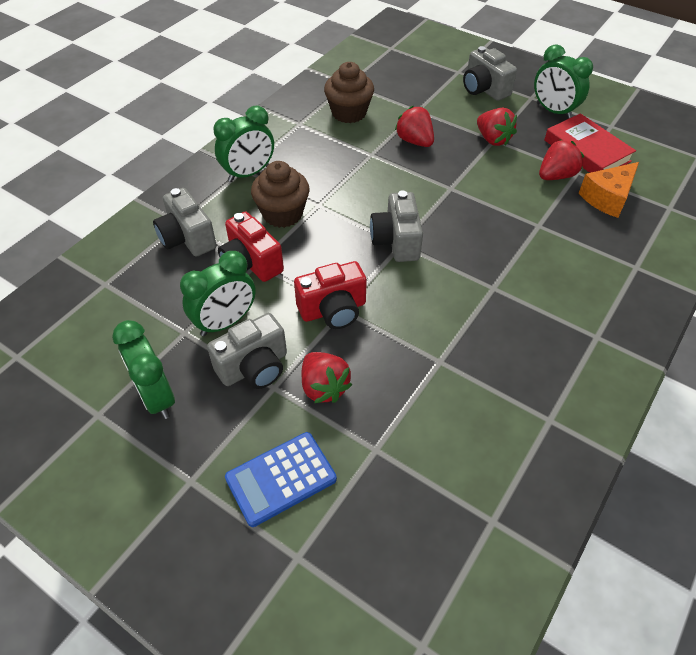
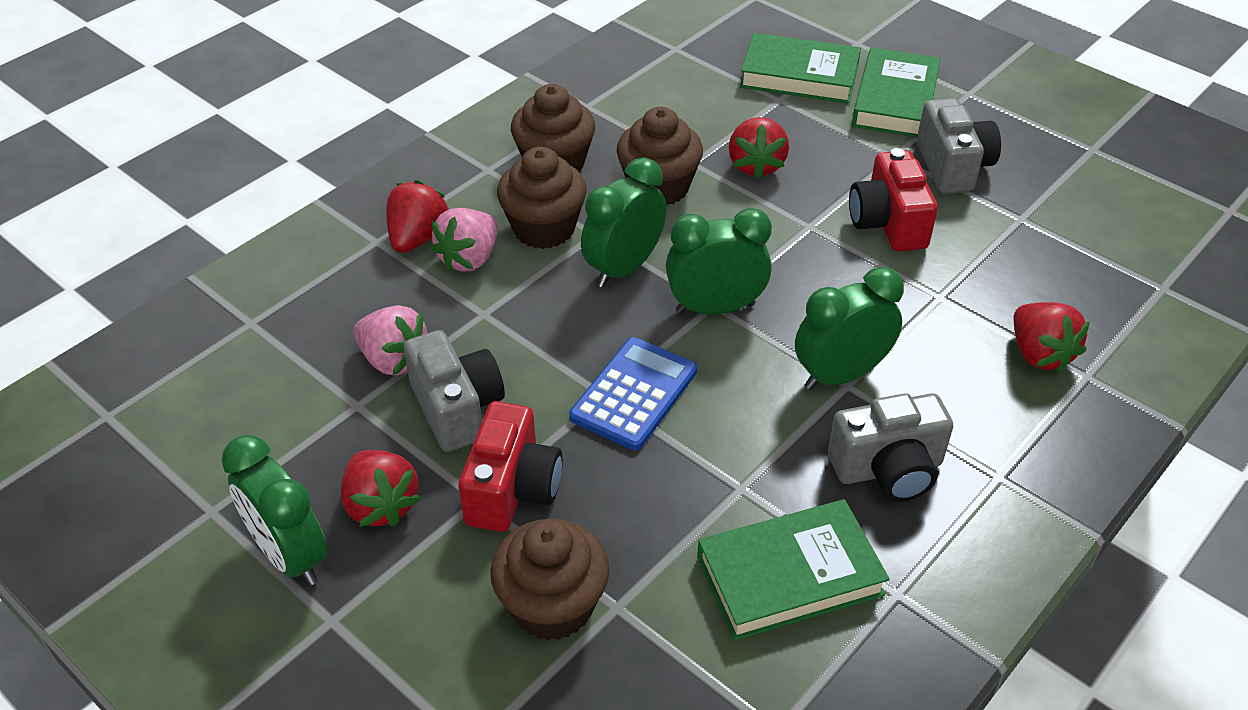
brown cupcake: [251,161,310,228] [324,62,374,123] = 2 -> [491,518,610,641] [497,147,587,249] [511,84,595,172] [617,107,703,206] = 4
green book: none = 0 -> [697,499,890,641] [740,33,861,104] [852,47,941,137] = 3
grey camera: [153,188,217,257] [207,313,287,389] [370,190,423,262] [463,46,517,101] = 4 -> [403,330,505,452] [828,393,953,502] [917,98,1001,194] = 3
orange cheese: [579,162,639,218] = 1 -> none = 0
pink strawberry: none = 0 -> [353,305,427,375] [430,208,498,272] = 2
red book: [544,113,636,173] = 1 -> none = 0

